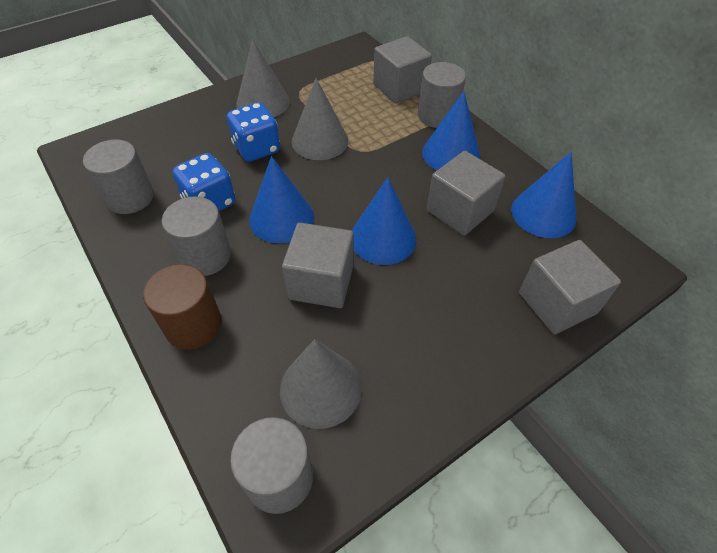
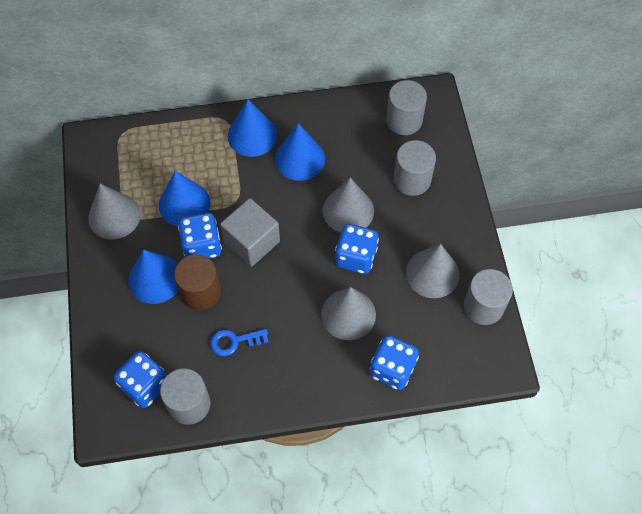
blue dice: [172,153,235,211] [227,102,280,162] = 2 -> [114,351,167,408] [178,213,222,258] [335,224,379,274] [370,335,419,390] = 4
blue key: none = 0 -> [210,329,269,356] = 1
grey cone: [236,39,290,117] [280,339,362,429] [292,78,349,160] = 3 -> [88,184,141,240] [321,287,376,340] [322,178,374,232] [406,244,459,298] = 4
grey cube: [282,223,354,308] [373,36,432,103] [427,151,505,236] [519,240,621,335] = 4 -> [220,198,280,267] = 1

